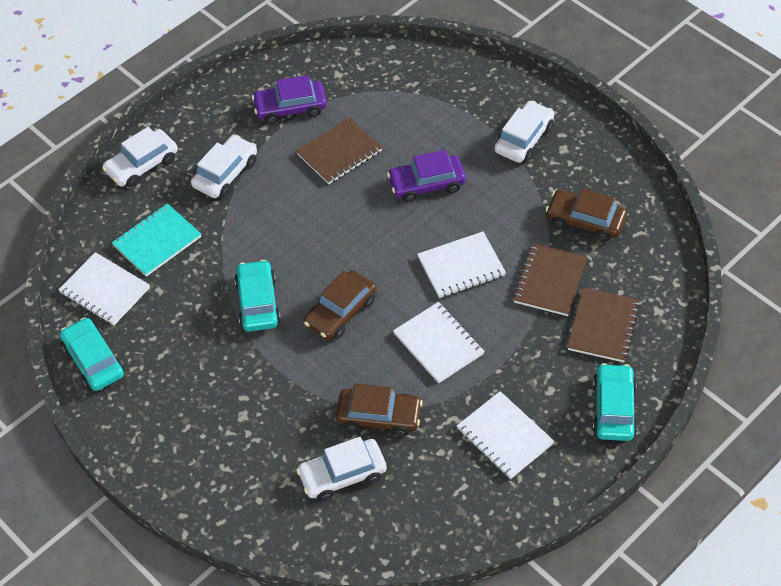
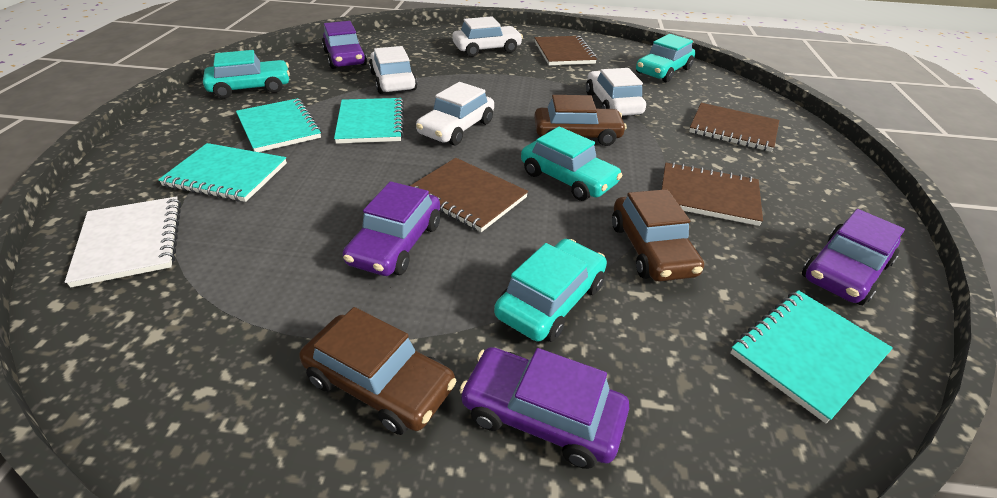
brown notebook: [296,118,382,184] [513,243,587,316] [567,287,640,362] = 3 -> [410,158,528,232] [534,36,597,65] [662,162,763,226] [689,103,779,152] = 4
purple car: [252,75,327,124] [387,150,466,202] = 2 -> [322,21,367,69] [343,181,440,276] [459,347,629,469] [802,209,905,305] = 4
turquoise car: [60,317,124,391] [234,260,281,332] [593,363,637,441] = 3 -> [203,50,290,98] [494,239,607,342] [521,126,622,201] [636,34,695,82] = 4
turquoise notebook: [112,203,201,277] = 1 -> [158,143,287,202] [236,98,322,152] [334,98,404,144] [730,290,893,423] = 4
white notebook: [58,252,150,326] [393,302,485,383] [417,232,506,298] [457,391,555,479] = 4 -> [65,196,181,288] = 1

